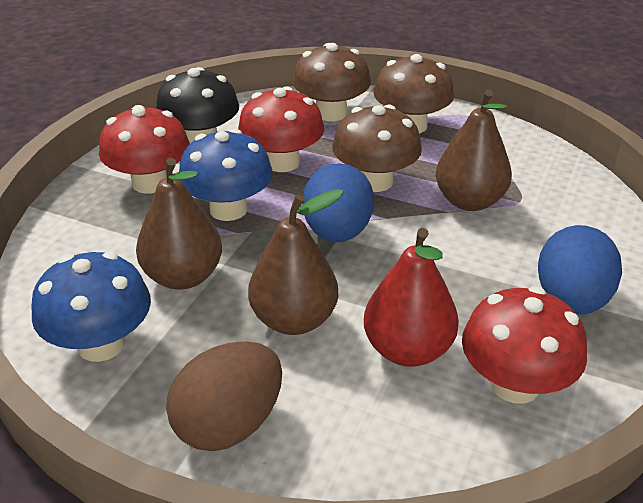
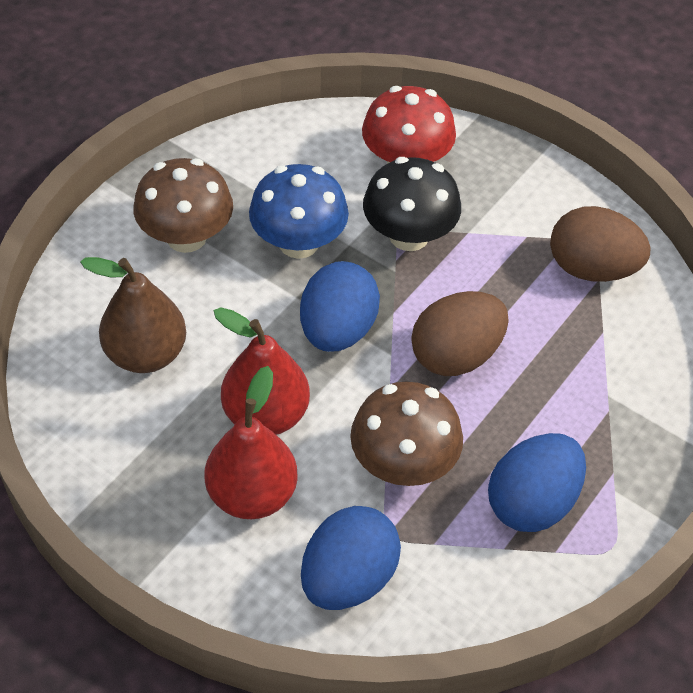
blue egg: [302,163,374,242] [538,225,622,315] = 2 -> [300,261,380,352] [301,506,401,610] [488,433,586,532] = 3
blue mushroom: [31,252,151,362] [179,129,273,221] = 2 -> [249,164,349,259] = 1
brown egg: [166,341,282,451] = 1 -> [411,291,509,376] [550,206,650,282] = 2
brown mushroom: [292,43,371,121] [332,104,422,192] [374,54,454,134] = 3 -> [133,158,233,253] [350,381,463,486] = 2
brown pear: [136,158,222,290] [248,189,344,335] [436,89,512,211] = 3 -> [80,257,186,373] = 1
red mushroom: [99,105,190,194] [238,86,324,172] [462,286,587,404] = 3 -> [362,86,456,164] = 1
red pear: [364,228,459,367] = 1 -> [205,366,298,519] [214,307,310,435] = 2

